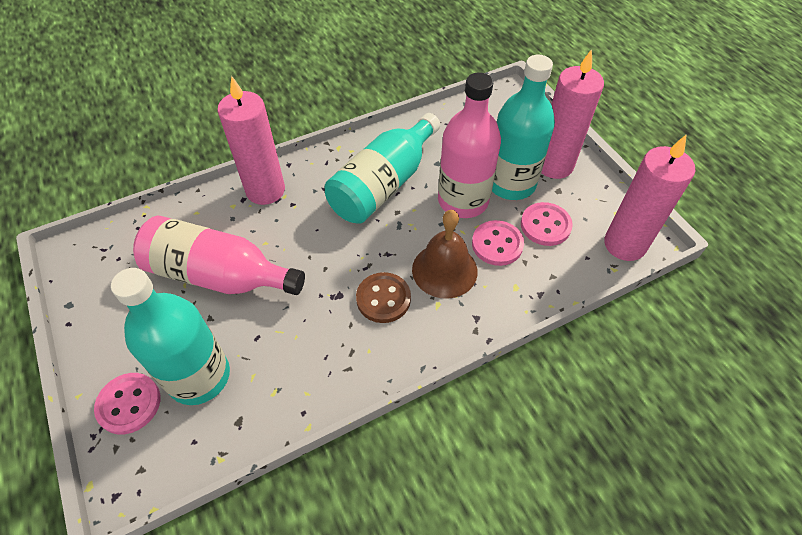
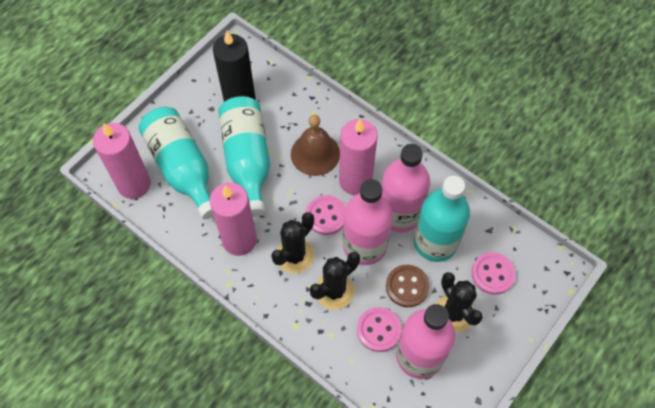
black cactus: none = 0 -> [271,212,314,273] [310,252,360,310] [436,272,483,332] = 3
black candle: none = 0 -> [213,31,255,102] = 1
pink bottle: [133,216,305,295] [438,72,501,218] = 2 -> [343,179,393,265] [382,144,430,232] [396,304,455,379] = 3

